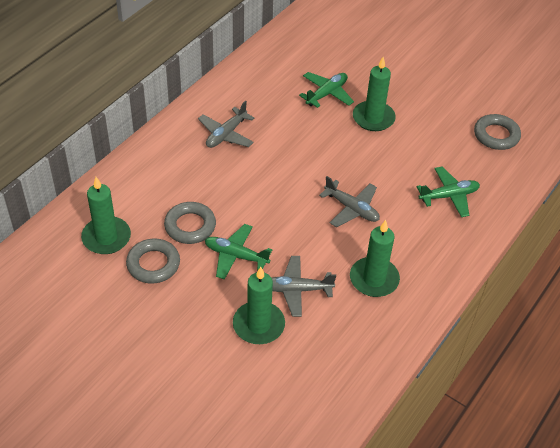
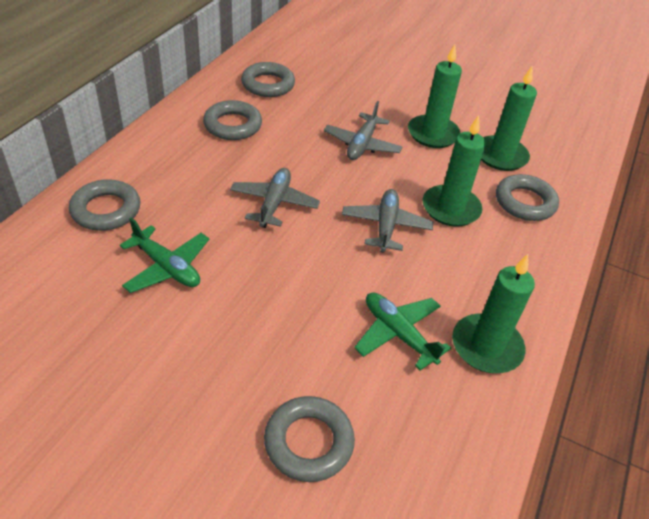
green plane: [205,224,272,280] [299,72,354,108] [417,167,480,217] = 3 -> [120,218,209,293] [354,293,451,370] = 2
grey ring: [126,238,180,284] [164,202,216,244] [474,114,521,150] = 3 -> [69,179,140,231] [203,100,262,140] [241,62,295,97] [264,396,355,482] [496,174,559,221] = 5

